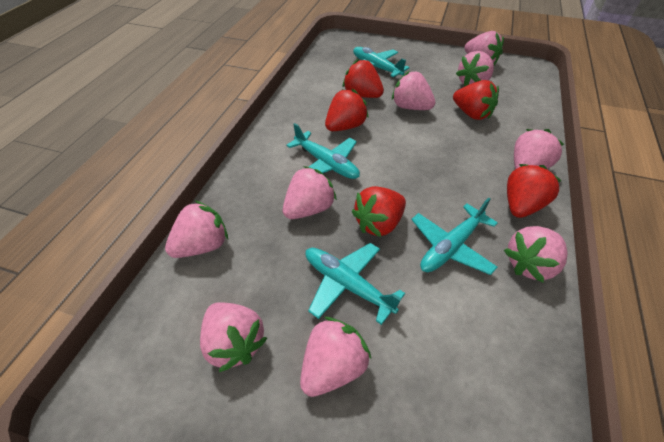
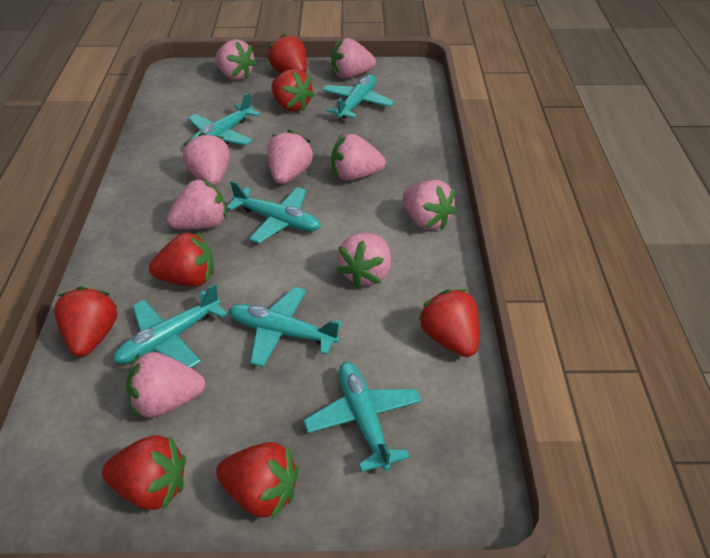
red strawberry: [325,89,369,131] [343,59,384,98] [352,186,406,237] [453,80,499,120] [507,164,562,218] = 5 -> [54,286,118,357] [102,435,186,510] [149,231,214,287] [216,442,299,519] [268,34,307,73] [271,69,315,112] [418,289,479,357] = 7
turquoise plane: [286,123,360,179] [306,243,405,325] [353,47,410,77] [411,198,498,275] = 4 -> [113,284,227,368] [188,92,261,145] [226,181,321,243] [229,287,343,367] [304,362,422,472] [322,74,394,119] = 6

